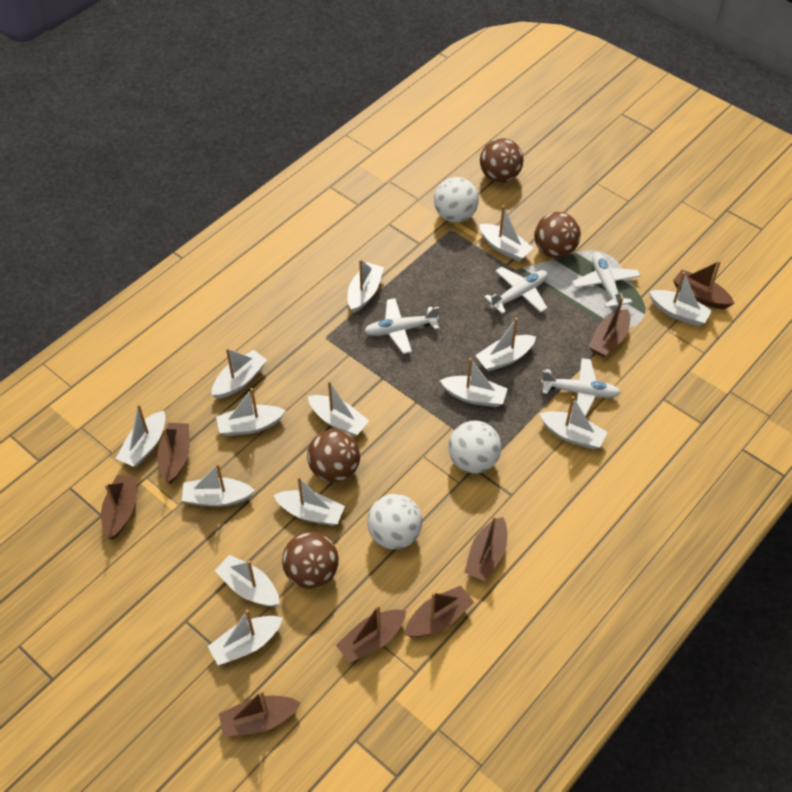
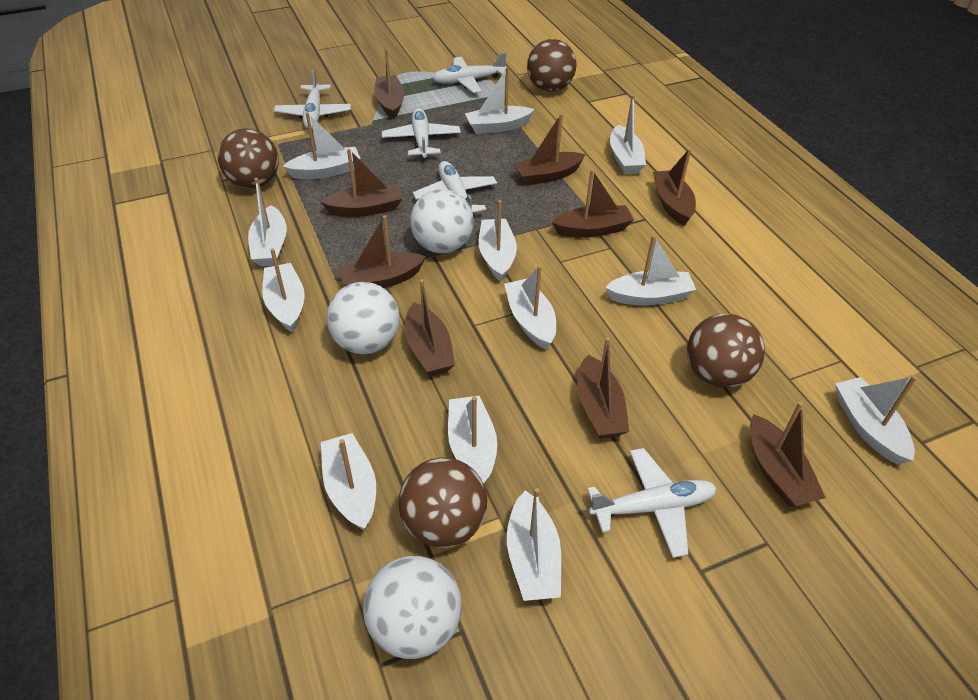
brown boat: [101,475,137,540] [157,423,190,484] [219,690,301,737] [336,605,406,663] [405,586,474,637] [464,516,507,581] [589,297,630,358] [673,261,735,309] = 8 -> [321,149,402,217] [337,215,426,288] [374,49,405,119] [405,279,455,376] [513,114,586,185] [552,169,634,238] [577,337,629,439] [653,148,696,226] [750,402,826,507] = 9
white boat: [116,404,166,467] [182,463,255,507] [208,610,283,665] [211,348,267,399] [215,555,280,607] [216,388,286,436] [273,476,345,526] [308,381,369,436] [348,259,384,313] [440,358,508,407] [475,318,536,372] [479,205,533,262] [539,396,607,449] [649,272,712,326] = 14 -> [248,178,287,267] [262,248,305,333] [283,112,361,179] [321,433,376,530] [448,396,497,484] [465,67,535,134] [479,200,517,282] [504,265,556,349] [507,488,561,601] [605,235,696,306] [610,95,646,174] [835,376,917,465] = 12
white plane: [364,298,439,354] [484,267,548,314] [541,358,621,417] [572,253,640,308] = 4 -> [274,69,351,129] [382,108,461,158] [413,161,497,213] [432,53,507,93] [587,448,717,558] = 5

